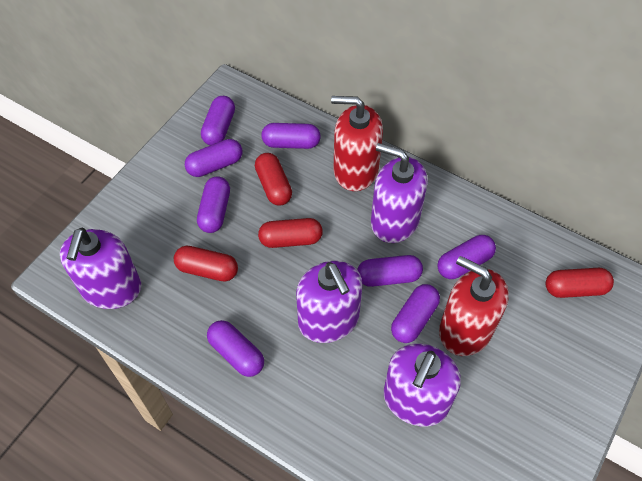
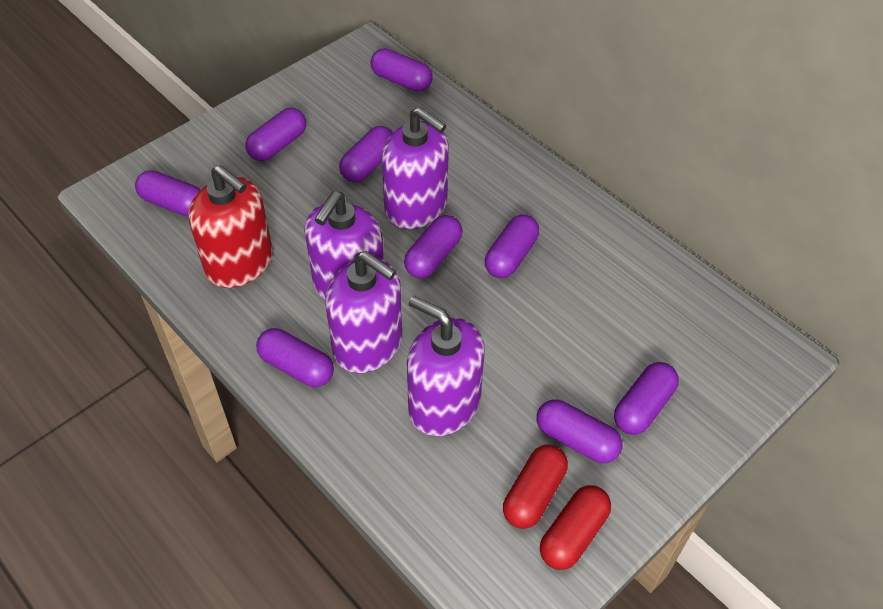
purple capsule: [185,139,243,177] [197,176,230,233] [201,96,235,145] [207,320,264,377] [261,123,321,149] [357,255,423,287] [391,284,440,343] [437,235,496,279] = 8 -> [135,170,201,217] [245,108,306,161] [256,328,334,387] [339,126,393,182] [370,48,433,92] [404,215,462,278] [485,214,539,278] [537,399,623,463] [614,362,679,435] = 9
red capsule: [174,246,238,282] [255,153,292,206] [258,218,323,248] [546,268,614,298] = 4 -> [503,444,568,529] [540,485,611,570] = 2
red soap dispenser: [331,96,383,191] [439,256,509,356] = 2 -> [188,165,273,288] = 1

